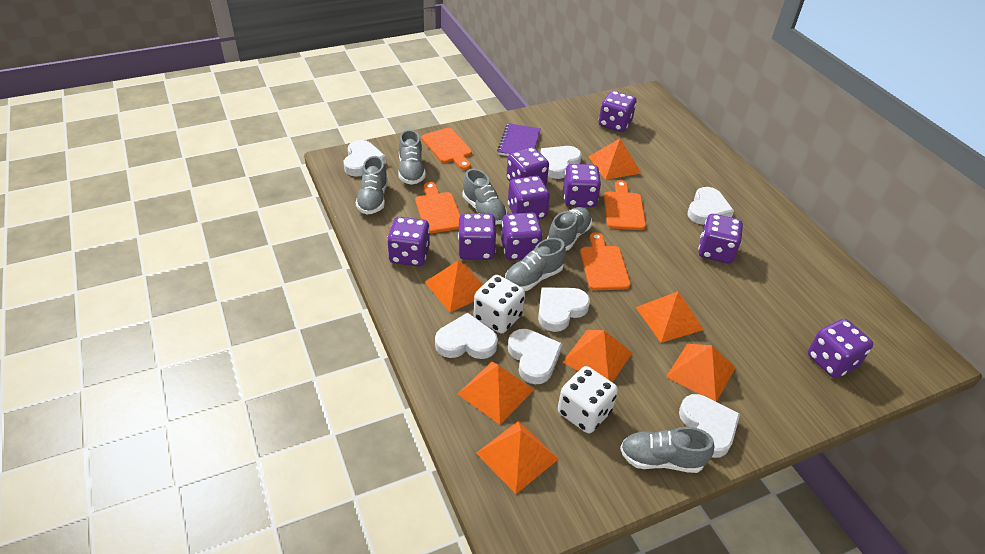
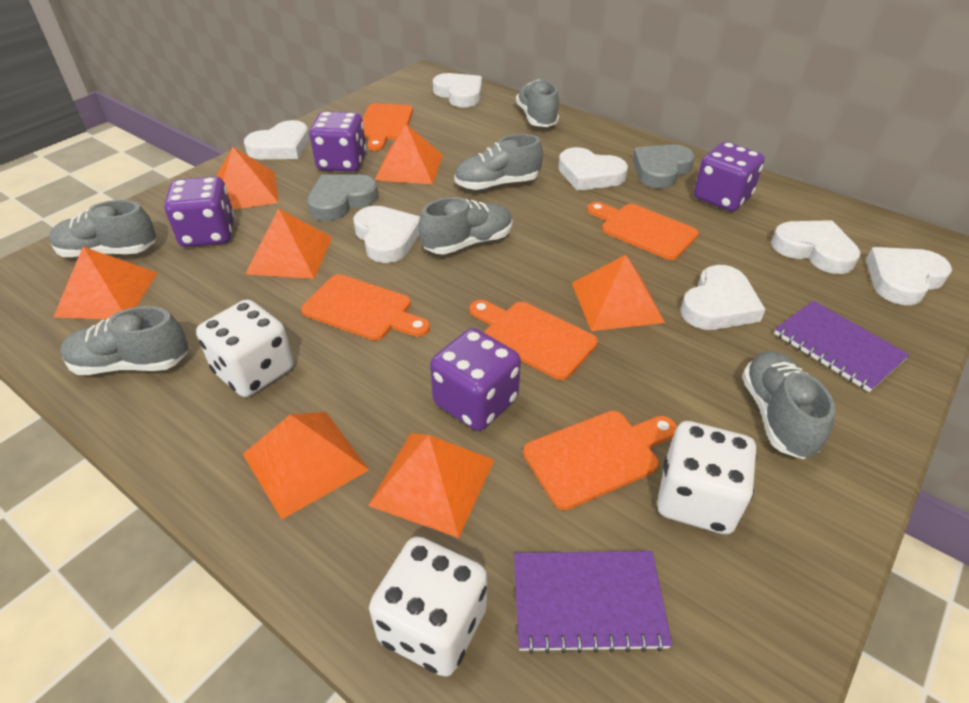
grey heart: none = 0 -> [307,174,379,221] [632,145,695,188] = 2
orange cutting board: [415,182,460,233] [421,128,472,170] [580,232,631,290] [604,180,646,230] = 4 -> [301,274,430,340] [362,104,413,151] [469,300,598,380] [523,411,677,510] [587,202,699,260] = 5
purple dice: [387,217,430,266] [458,213,497,260] [501,213,543,260] [506,147,549,186] [508,176,550,219] [563,164,601,207] [599,91,637,132] [698,214,743,264] [808,319,873,378] = 9 -> [164,176,234,247] [310,111,367,172] [430,328,521,431] [694,142,765,212] = 4
purple notebook: [497,123,541,156] = 1 -> [514,551,672,654] [774,301,909,392] = 2
white dice: [474,275,525,334] [558,366,618,433] = 2 -> [196,299,294,397] [369,536,487,677] [657,421,757,535] = 3

